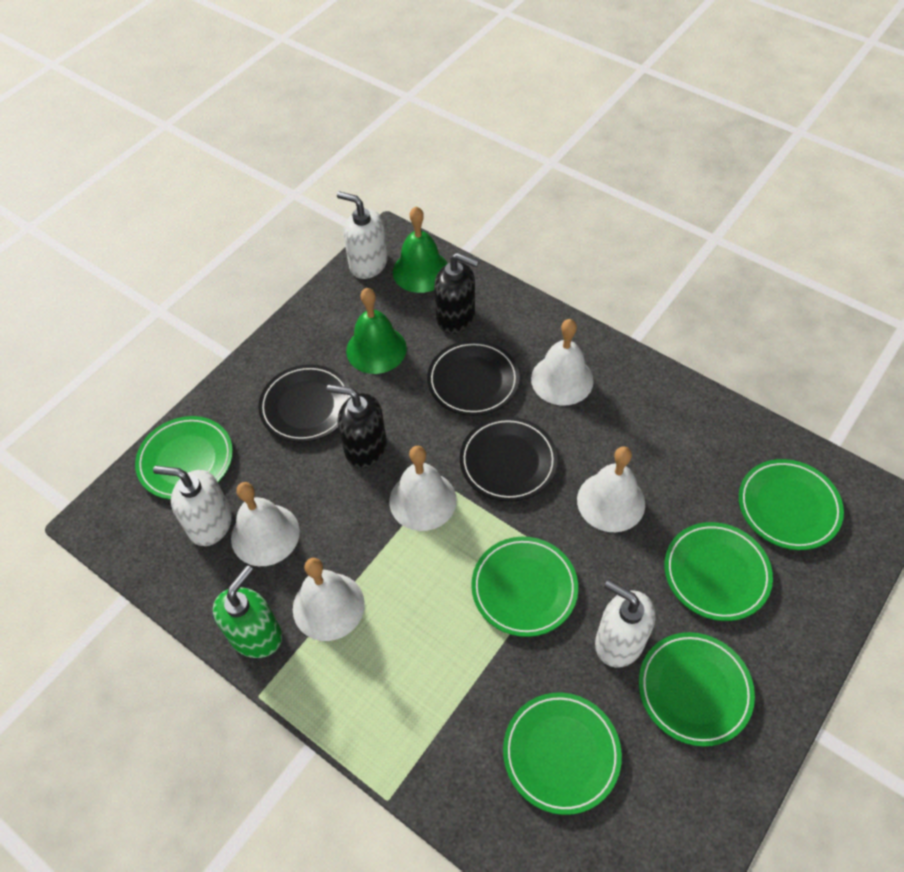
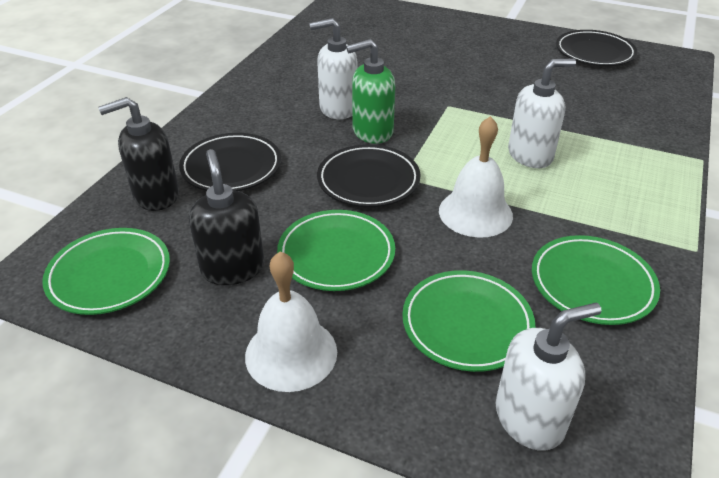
green bell: [346,288,407,374] [393,207,448,293] = 2 -> none = 0
green plate: [135,416,233,500] [471,537,578,637] [503,692,622,815] [639,632,755,746] [664,522,773,621] [739,459,844,550] = 6 -> [42,228,170,315] [277,210,395,291] [402,270,535,372] [532,235,660,325] = 4
white bell: [231,482,300,566] [293,558,365,641] [389,446,457,531] [531,319,594,406] [577,446,645,532] = 5 -> [245,251,337,392] [439,116,513,238] = 2

